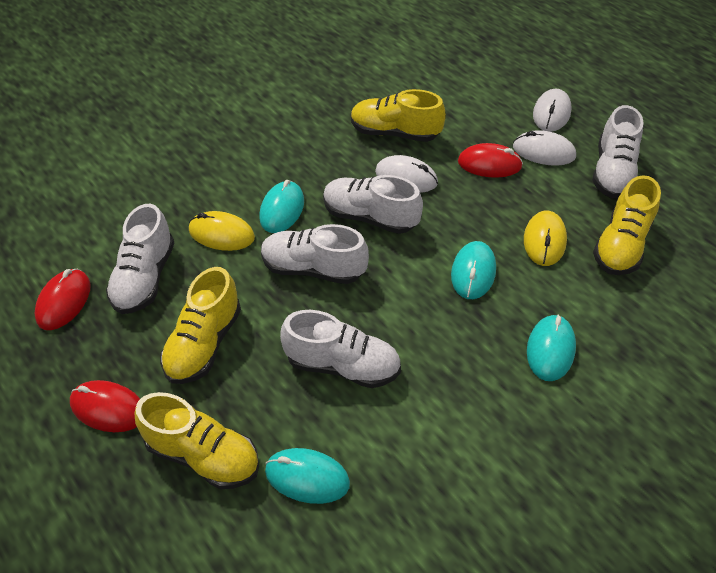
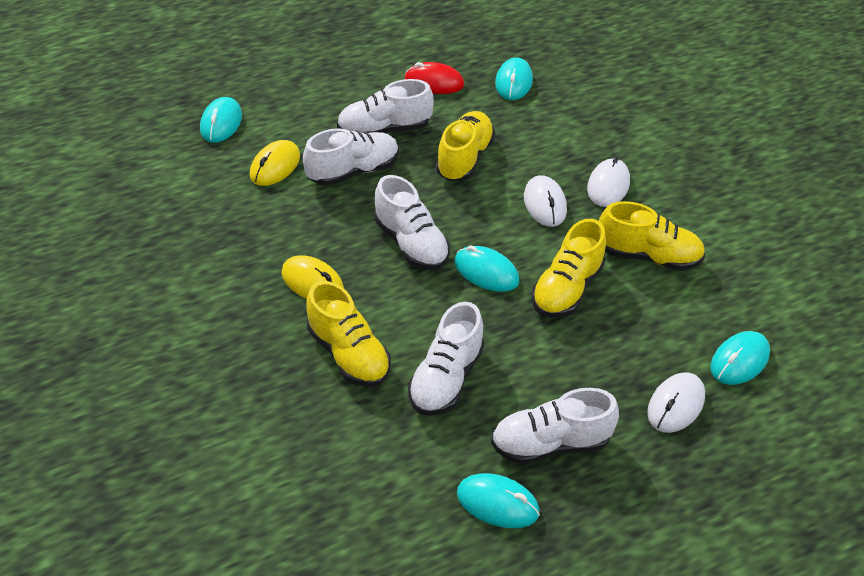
red mouse: [34,269,91,330] [70,380,140,432] [458,143,523,178] = 3 -> [405,62,464,94] = 1
turquoise mouse: [259,180,304,233] [265,448,350,504] [451,241,496,299] [527,315,576,381] = 4 -> [200,97,242,143] [455,246,519,292] [457,473,540,528] [495,57,533,100] [710,331,770,385] = 5

